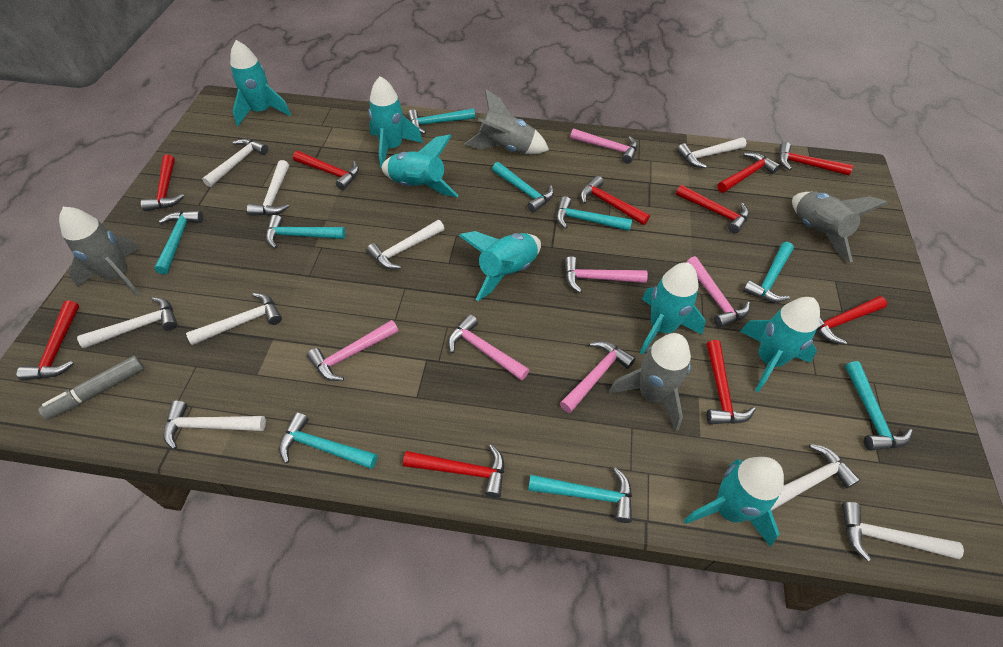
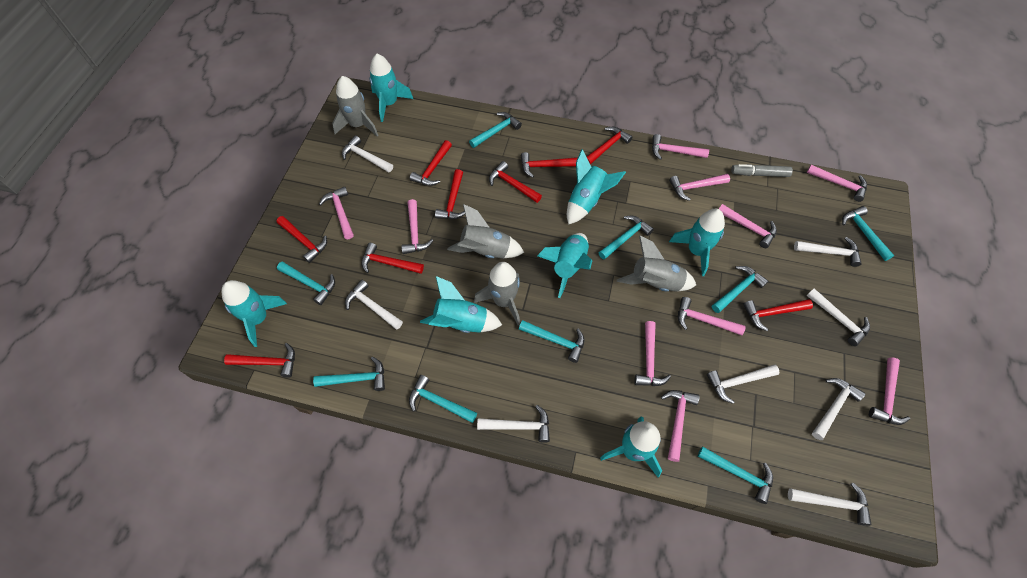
pink hammer: [307,320,399,381] [448,314,529,381] [560,341,636,413] [565,256,648,293] [570,129,637,164] [687,256,750,328] = 6 -> [319,187,354,239] [401,199,433,254] [634,321,671,386] [652,134,709,160] [661,390,700,462] [669,174,730,201] [678,297,746,336] [719,204,777,248] [807,165,867,202] [869,358,910,425] = 10
red hammer: [17,301,79,381] [141,154,184,211] [293,151,359,190] [403,444,504,498] [580,176,650,225] [676,185,749,234] [706,340,756,424] [717,152,780,193] [779,142,853,175] [816,296,887,345] = 10 -> [224,343,295,378] [277,216,327,263] [361,243,424,274] [410,140,452,186] [435,169,465,219] [489,161,542,203] [521,152,578,178] [587,127,632,165] [743,299,813,331] = 9
white hammer: [77,297,177,348] [163,401,266,450] [186,293,282,345] [202,138,268,187] [247,160,289,216] [367,220,444,269] [677,137,747,168] [771,444,860,511] [842,502,964,561] = 9 -> [342,135,393,173] [345,280,403,330] [477,405,550,443] [707,365,780,404] [788,482,872,526] [794,237,862,267] [807,288,870,346] [812,378,866,440] = 8

